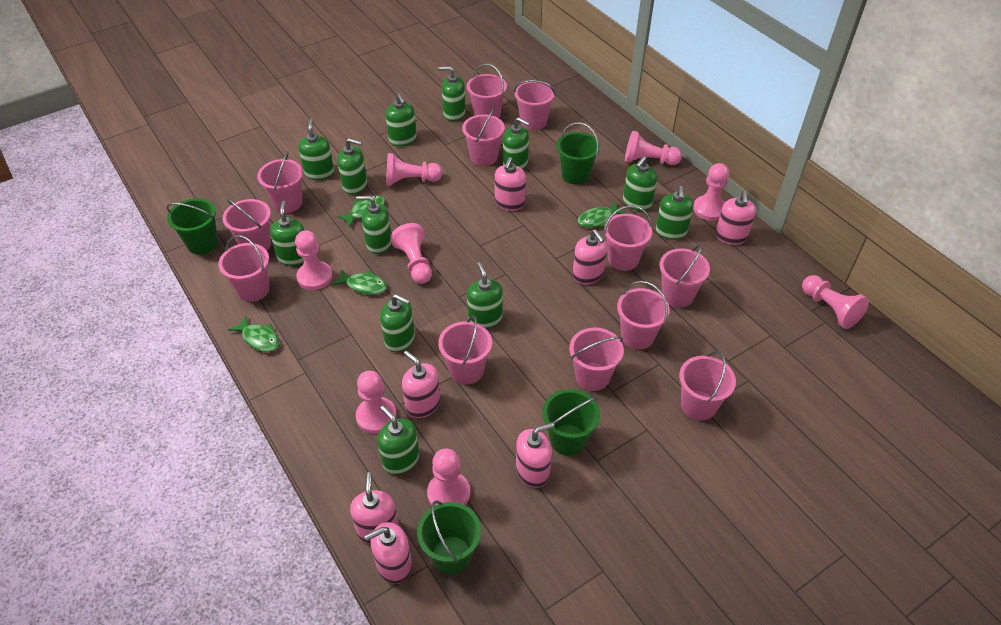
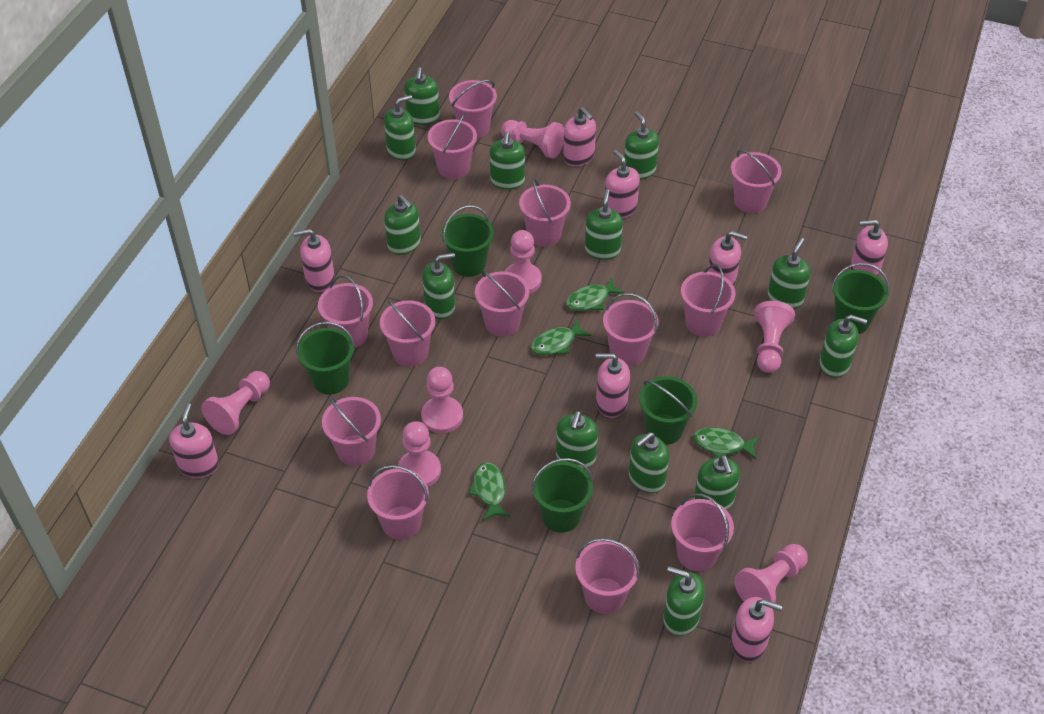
green bucket: [166,198,218,255] [417,500,481,574] [542,389,600,456] [557,122,600,185] = 4 -> [296,322,355,395] [441,205,494,277] [531,458,593,533] [639,376,697,445] [832,263,890,334] = 5
green soap dispenser: [270,201,305,266] [298,119,334,180] [337,138,367,195] [356,196,392,254] [377,405,420,475] [380,294,415,352] [386,93,417,146] [438,66,466,121] [467,262,503,329] [503,117,530,170] [623,156,657,211] [655,186,694,240] = 12 -> [384,95,416,160] [384,195,421,255] [404,67,440,125] [422,253,455,319] [490,132,525,190] [556,411,598,469] [585,189,623,260] [624,111,659,180] [628,432,669,493] [663,566,705,636] [694,455,740,510] [767,238,811,309] [819,315,867,378] = 13
pink bucket: [218,235,270,302] [222,198,271,250] [257,151,303,213] [438,315,492,384] [462,108,505,166] [467,64,507,118] [514,80,556,130] [569,327,624,391] [604,206,652,271] [617,281,670,350] [659,245,710,308] [679,351,736,421] = 12 -> [318,275,373,348] [322,397,381,466] [367,465,429,540] [380,300,435,366] [428,113,477,179] [449,80,497,138] [475,271,529,336] [519,178,571,247] [575,538,640,614] [603,293,658,366] [671,493,734,571] [681,264,736,337] [731,149,782,213] = 13
pink pawn: [295,230,333,290] [356,371,397,434] [386,153,443,186] [390,223,432,284] [427,448,470,506] [625,131,682,165] [693,163,729,221] [802,275,869,329] = 8 -> [202,371,270,435] [398,421,441,487] [421,367,463,433] [501,120,564,159] [505,230,542,294] [734,544,808,603] [754,301,795,373] = 7
pink soap dispenser: [350,472,399,544] [364,522,412,584] [402,351,441,418] [495,157,526,211] [516,422,554,488] [572,229,607,284] [716,191,756,245] = 7 -> [169,403,219,478] [294,229,335,292] [563,107,596,166] [596,353,630,418] [605,150,640,218] [707,231,747,286] [731,597,782,662] [850,220,888,276] = 8

